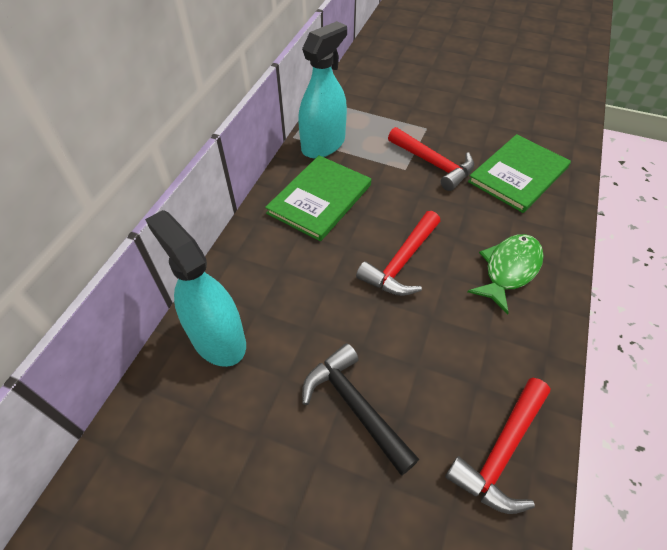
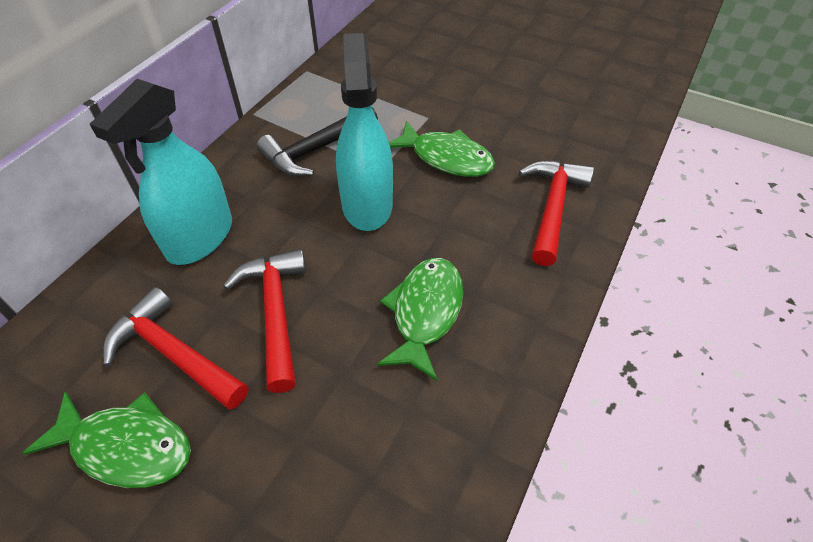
green book: [265,155,371,241] [468,134,571,213] = 2 -> none = 0
green fish: [467,234,544,315] = 1 -> [23,391,191,488] [377,258,463,381] [389,120,495,177] = 3

